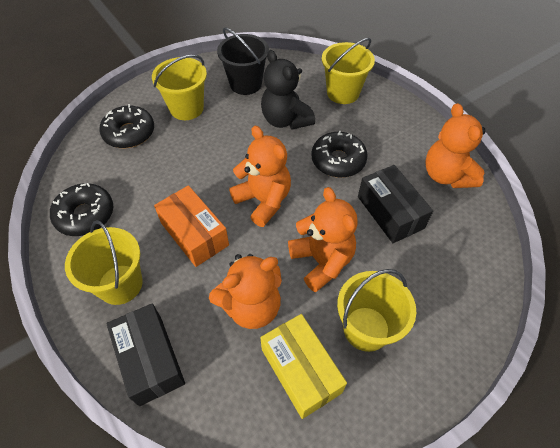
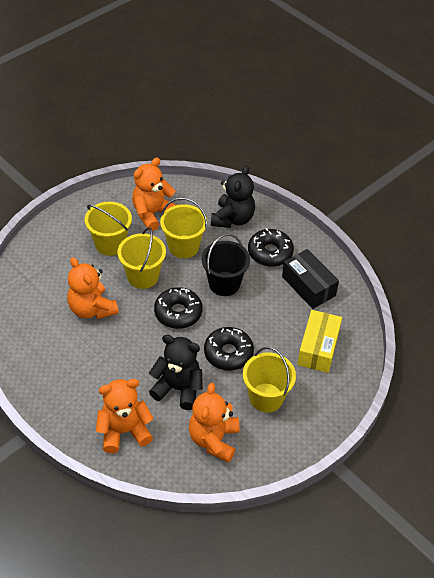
black box: [106,303,185,406] [358,165,433,243] = 2 -> [282,249,339,309] = 1
black teddy bear: [261,50,315,130] = 1 -> [149,335,203,410] [211,165,255,228] = 2
orange box: [154,185,229,267] = 1 -> none = 0

